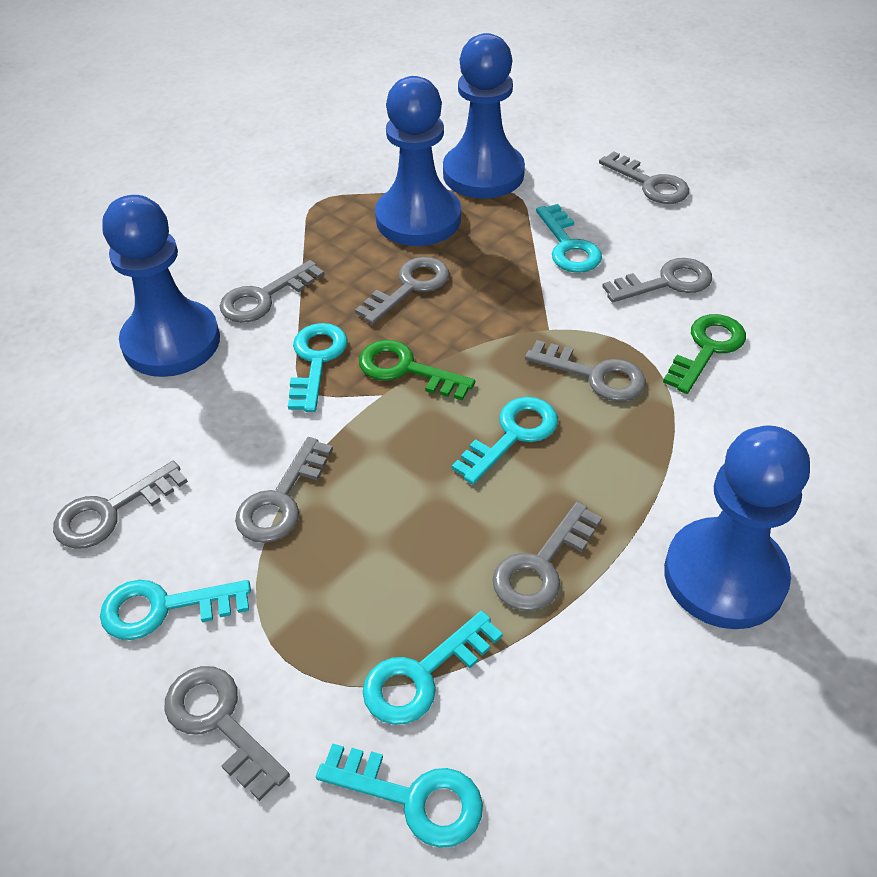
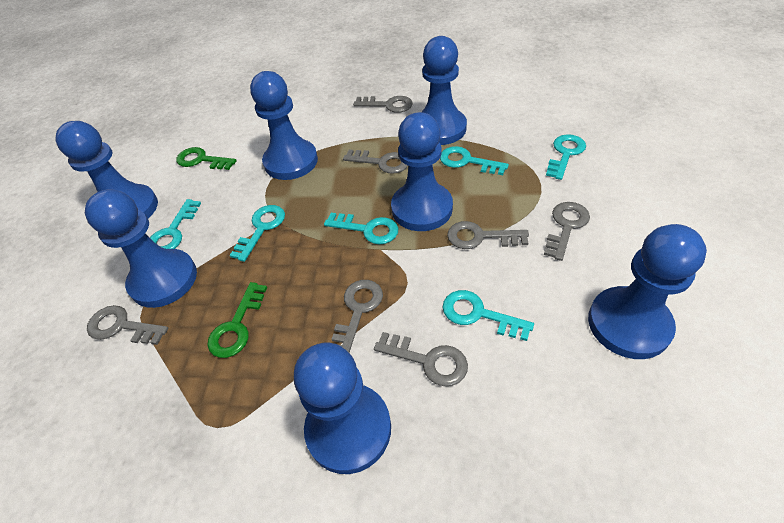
blue pawn: [102,195,220,377] [375,76,461,246] [443,33,525,199] [664,425,810,629] = 4 -> [55,121,158,218] [85,189,197,308] [250,71,318,180] [294,343,391,474] [391,112,453,231] [422,36,467,145] [588,224,707,359] = 7
grey key: [53,461,188,549] [164,666,290,801] [220,260,324,323] [235,437,333,543] [355,257,449,324] [493,502,602,611] [525,340,646,401] [599,151,689,204] [602,258,712,302] = 9 -> [87,305,168,345] [332,280,383,353] [343,150,408,174] [353,96,413,113] [374,332,468,386] [447,221,529,249] [544,202,590,261] = 7

